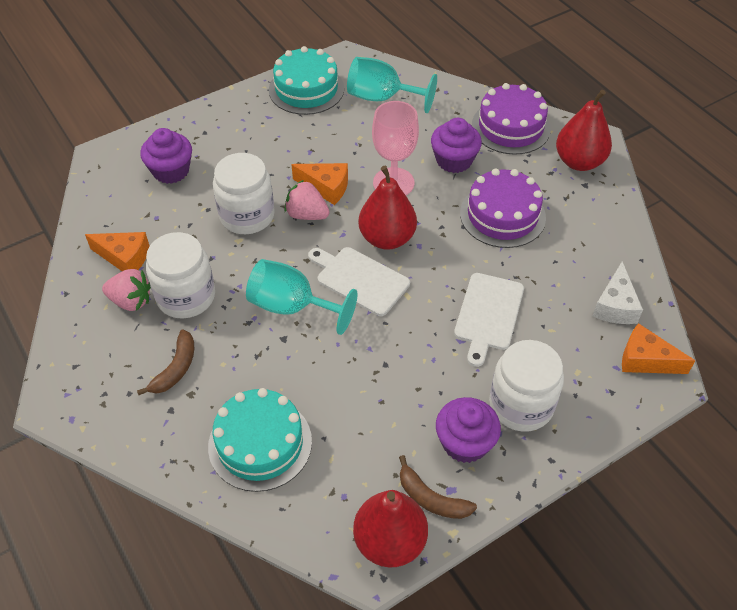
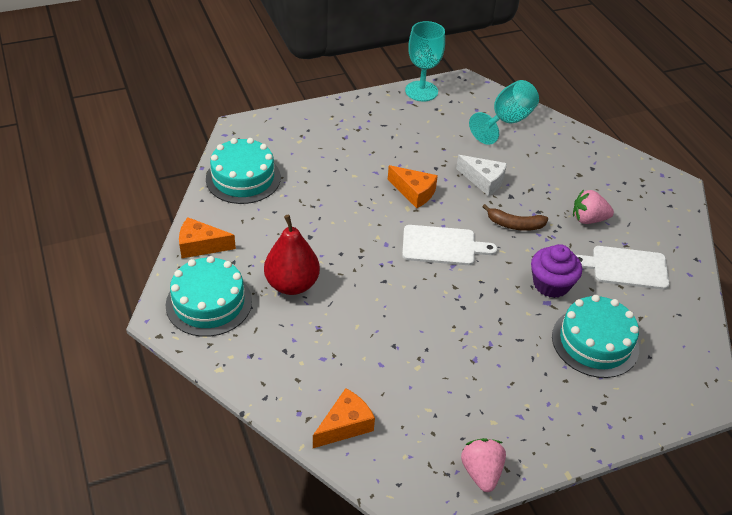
brown banana: [137,330,194,395] [399,455,477,519] = 2 -> [482,204,548,231] = 1
pink goblet: [372,101,419,195] = 1 -> none = 0
purple cake: [460,169,546,248] [472,83,551,155] = 2 -> none = 0
purple cupcake: [140,128,192,184] [431,118,482,173] [436,397,501,463] = 3 -> [531,244,582,298] = 1
red pear: [353,490,428,568] [359,166,417,250] [556,90,612,171] = 3 -> [264,215,320,295] = 1
turquoise cake: [208,388,312,492] [269,46,344,115] = 2 -> [165,256,252,337] [206,138,281,204] [552,295,639,378] = 3
white jar: [146,232,215,318] [213,153,275,234] [489,340,564,432] = 3 -> none = 0

